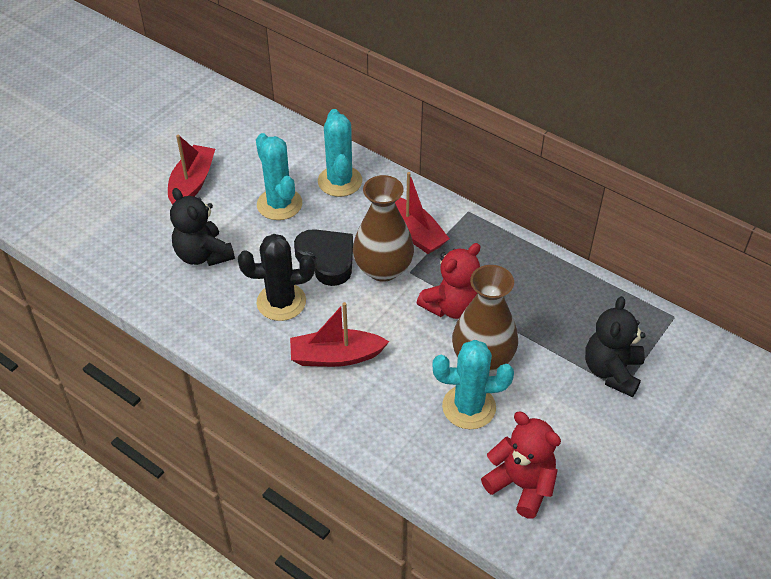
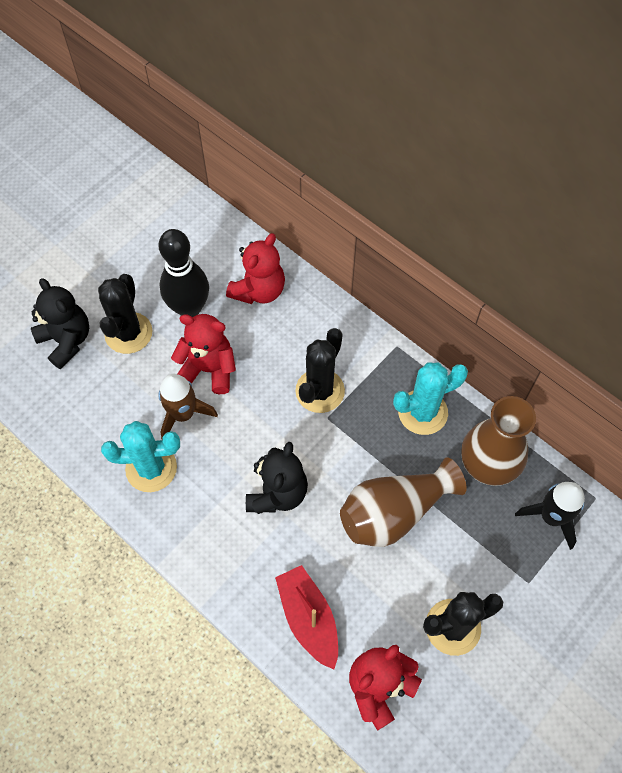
black bowling pin: none = 0 -> [158,229,209,317] = 1
black cactus: [238,234,315,321] = 1 -> [98,274,153,354] [295,328,345,413] [423,592,503,656] = 3
black heart: [294,229,353,286] = 1 -> none = 0
black rocket: none = 0 -> [515,482,585,550] = 1
brown rocket: none = 0 -> [158,374,218,440] = 1
red boat: [168,134,215,205] [290,302,389,367] [395,172,450,254] = 3 -> [275,565,338,669] = 1
red teddy bear: [416,243,480,319] [481,412,561,519] = 2 -> [171,314,236,394] [226,233,285,304] [349,645,422,731] = 3
turquoise cactus: [256,133,302,220] [318,109,362,197] [433,340,514,429] = 3 -> [101,421,180,492] [393,362,468,435] = 2

